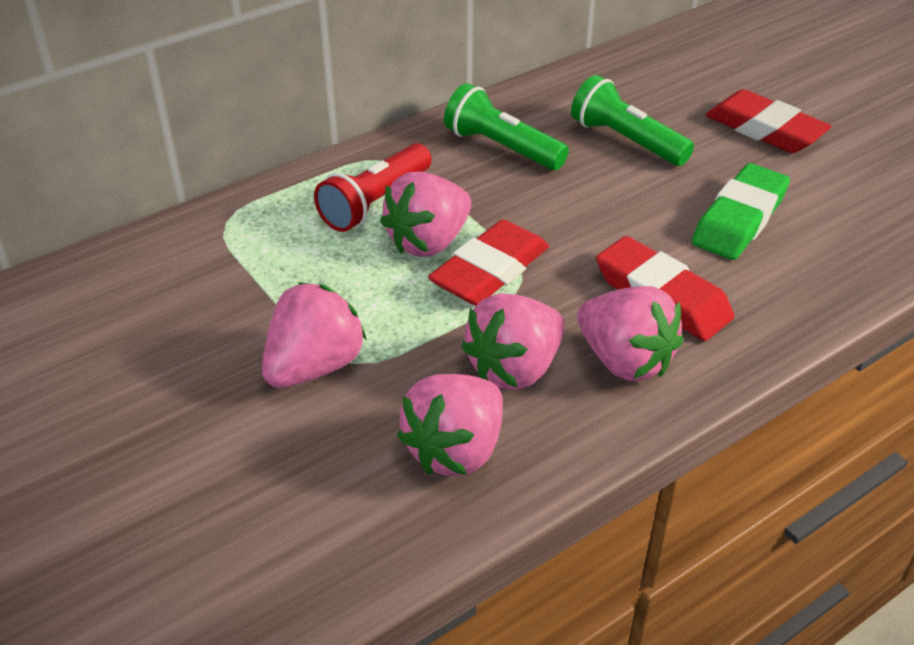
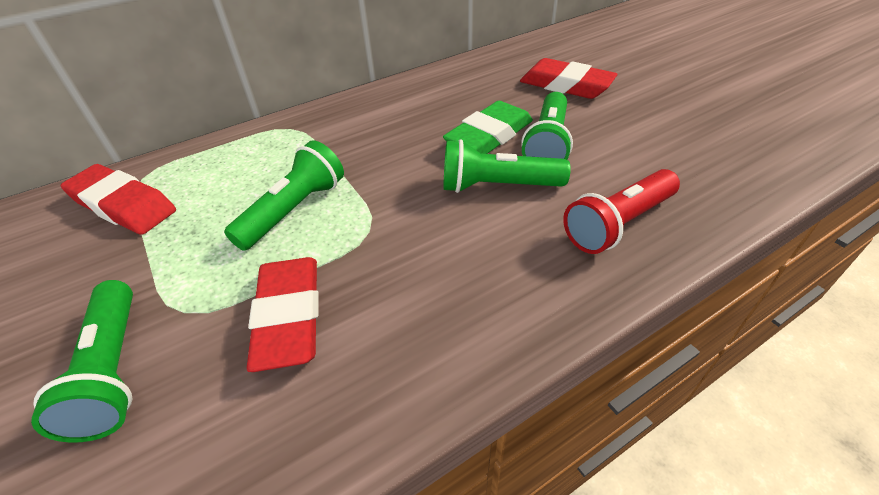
green flashlight: [444,83,569,170] [571,75,694,166] = 2 -> [31,280,133,443] [224,140,344,251] [443,139,571,193] [521,92,573,160] = 4
pink strawberry: [262,282,367,388] [380,172,471,257] [397,374,503,476] [461,294,565,390] [577,286,683,381] = 5 -> none = 0

